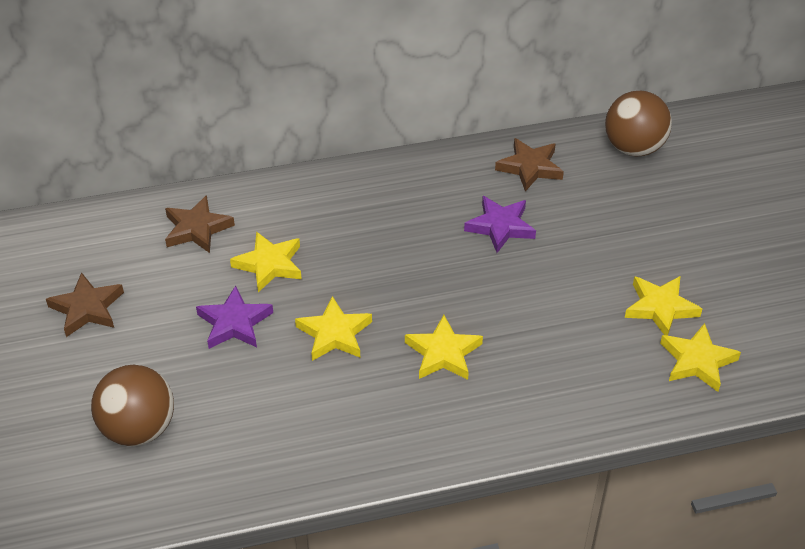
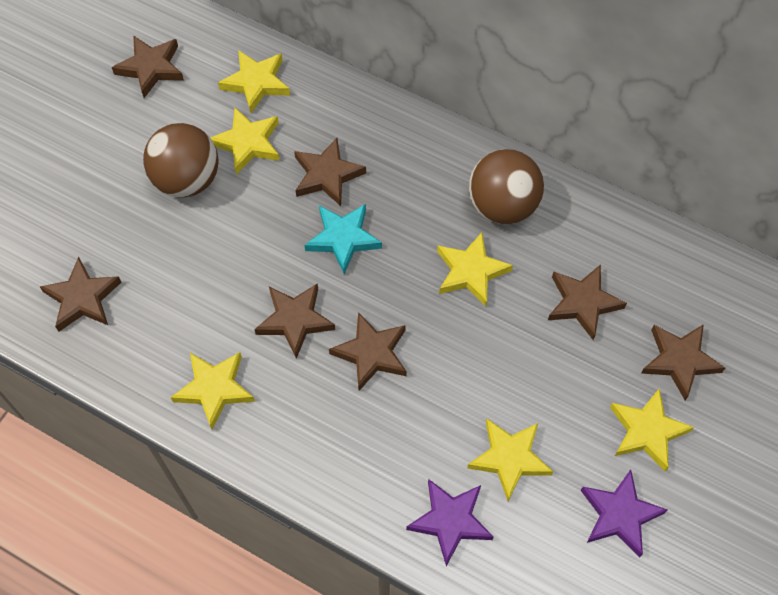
brown star: [46,272,124,337] [165,195,235,253] [495,138,564,191] = 3 -> [40,257,122,331] [112,35,184,98] [254,283,335,359] [294,138,366,206] [329,312,407,391] [548,265,627,340] [642,324,725,400] = 7
turquoise star: none = 0 -> [305,204,382,274] = 1
yellow star: [230,231,302,292] [295,296,372,361] [405,315,483,380] [625,276,702,336] [660,323,741,392] = 5 -> [171,352,255,429] [210,108,280,175] [218,50,290,113] [437,232,513,306] [467,419,553,501] [610,388,694,472] = 6

